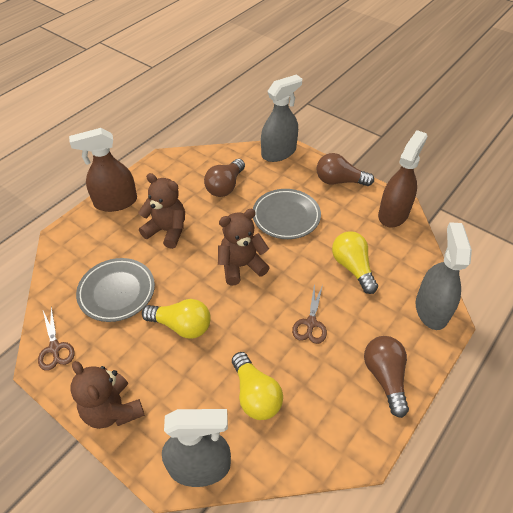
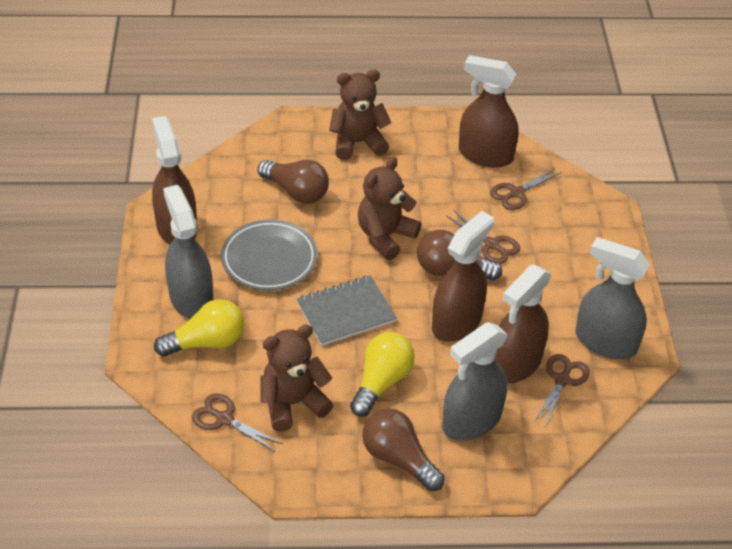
brown scissors: [38,306,75,370] [292,283,327,344] = 2 -> [192,393,283,452] [447,210,520,264] [490,168,562,210] [534,354,590,426] = 4
brown spray bottle: [69,128,137,212] [378,130,428,228] = 2 -> [152,116,197,244] [432,211,494,342] [459,55,519,167] [495,264,551,383] = 4
grey notebook: none = 0 -> [297,275,397,346] = 1
grey plate: [76,258,155,322] [253,189,321,239] = 2 -> [221,220,317,291] = 1
yellow light bulb: [142,299,211,339] [232,352,283,420] [332,231,378,294] = 3 -> [154,299,244,357] [350,332,415,417] = 2

